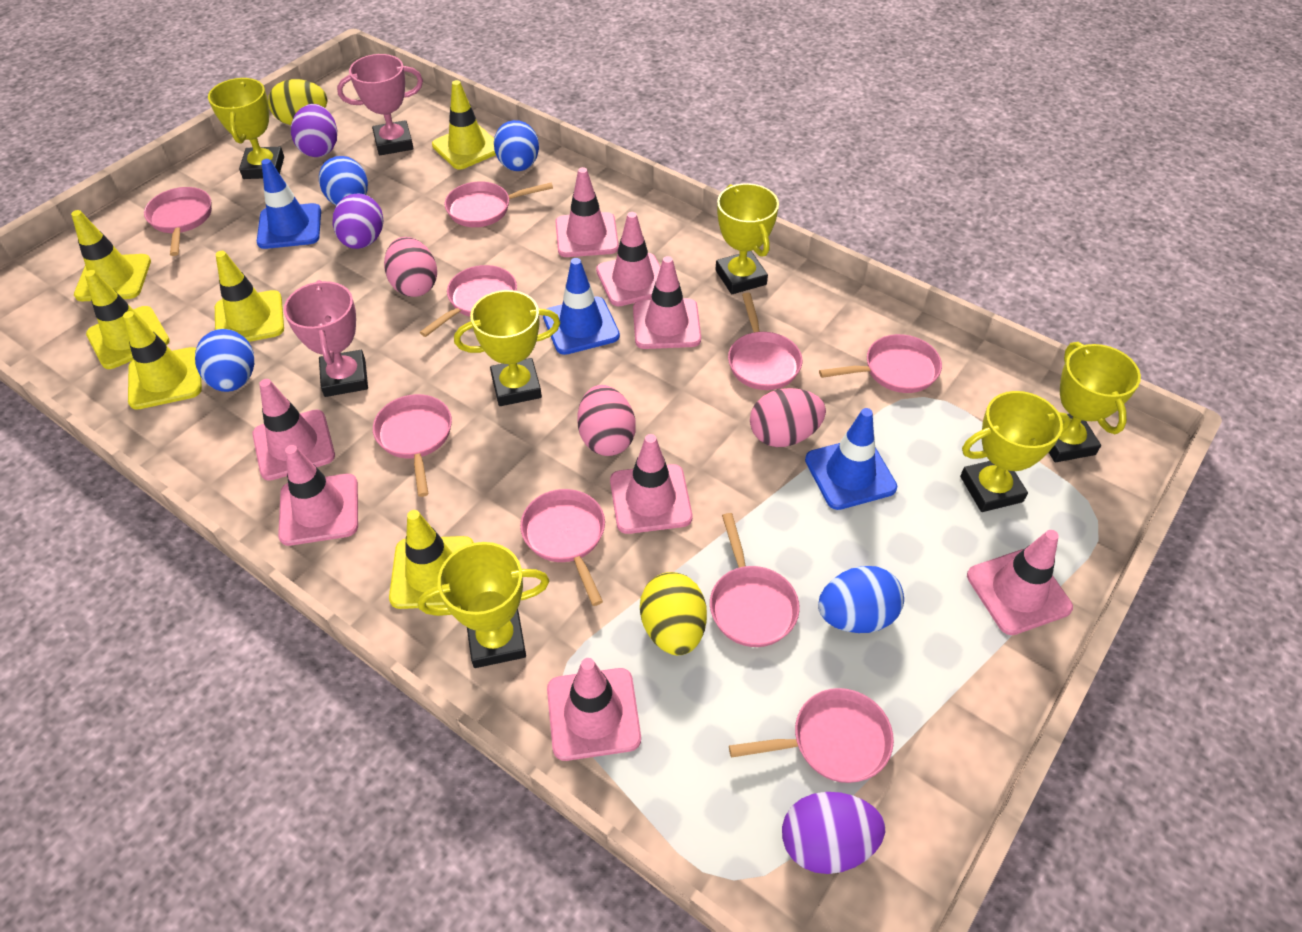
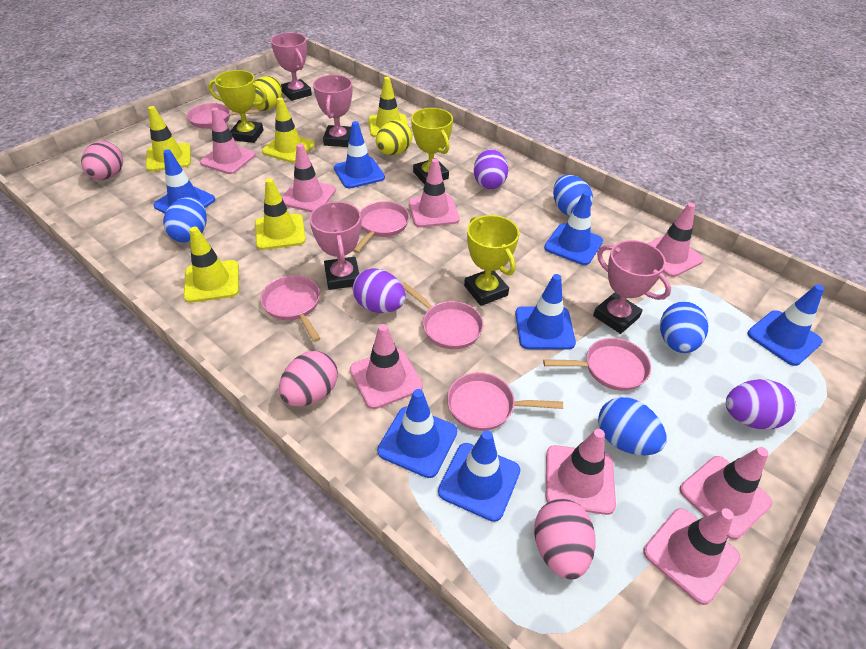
blue traffic cone: [257,159,321,249] [543,258,620,355] [805,408,897,510] = 3 -> [153,149,215,213] [334,121,385,189] [377,389,457,478] [438,430,520,522] [515,274,576,350] [544,191,603,265] [747,284,824,366] = 7
pink pan: [144,187,212,256] [373,394,452,497] [420,265,517,337] [444,181,553,227] [520,489,605,606] [710,513,800,647] [728,293,802,390] [729,688,894,783] [819,334,942,393] = 9 -> [187,103,260,129] [260,275,321,342] [353,201,409,253] [402,282,483,349] [447,372,563,431] [543,338,651,391] = 6
pink trophy: [284,280,368,397] [337,54,423,155] = 2 -> [271,32,312,101] [309,201,361,290] [313,75,353,147] [593,240,671,334] = 4
yellow traffic cone: [71,210,151,301] [85,270,170,369] [123,311,202,410] [215,251,284,342] [389,510,474,609] [432,80,496,170] = 6 -> [146,106,191,172] [184,227,239,303] [255,178,306,250] [262,97,315,163] [368,77,408,137] = 5
yellow trophy: [208,78,284,179] [418,542,550,668] [454,290,560,406] [715,183,779,294] [960,391,1071,512] [1049,342,1141,462] = 6 -> [208,70,267,143] [411,108,453,185] [464,215,519,306] = 3

